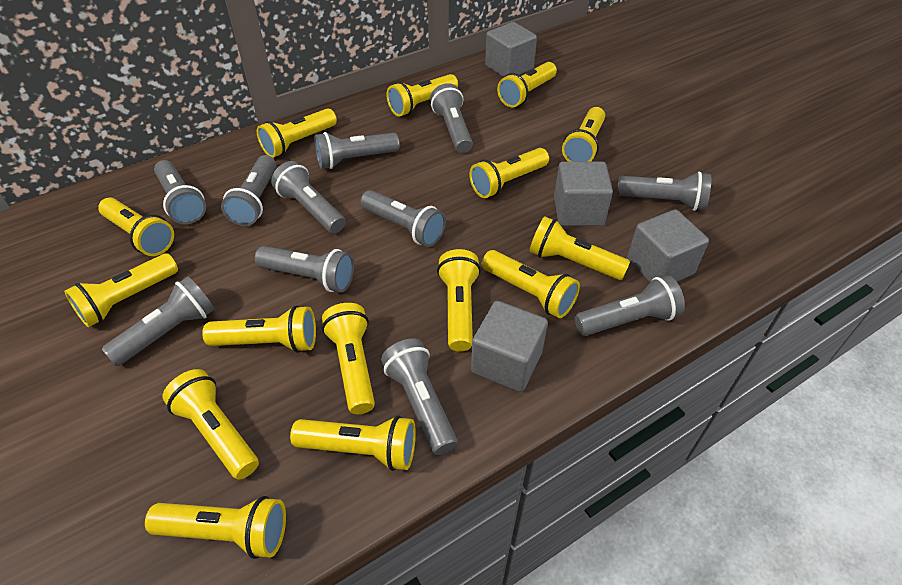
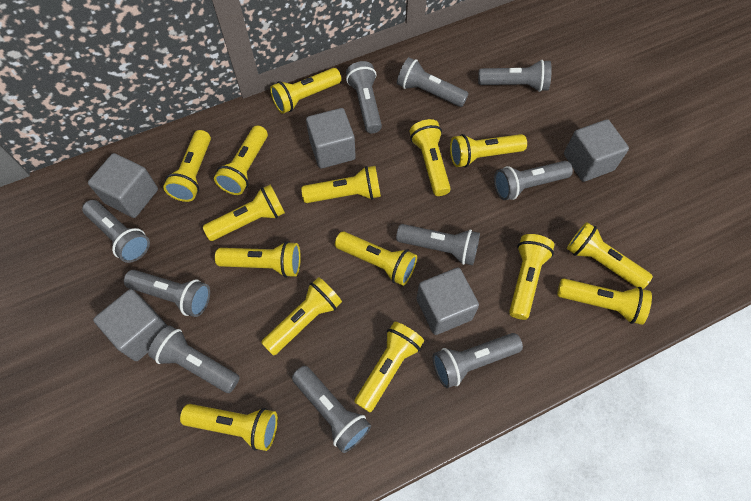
grey cube: [471,301,548,392] [485,22,537,77] [554,162,613,226] [627,210,709,282] = 4 -> [88,153,158,218] [93,289,168,361] [306,108,356,169] [416,268,479,335] [564,119,629,182] = 5
grey flashlight: [102,277,215,366] [154,160,206,224] [221,155,276,226] [255,246,354,292] [271,161,345,233] [315,132,400,169] [360,190,446,247] [381,338,457,455] [430,83,473,153] [575,275,685,336] [617,172,711,211] = 11 -> [82,200,150,263] [124,270,210,317] [148,326,240,393] [292,366,371,453] [346,61,382,133] [396,224,480,265] [397,57,469,107] [433,333,523,388] [478,60,552,92] [494,161,573,200] = 10

